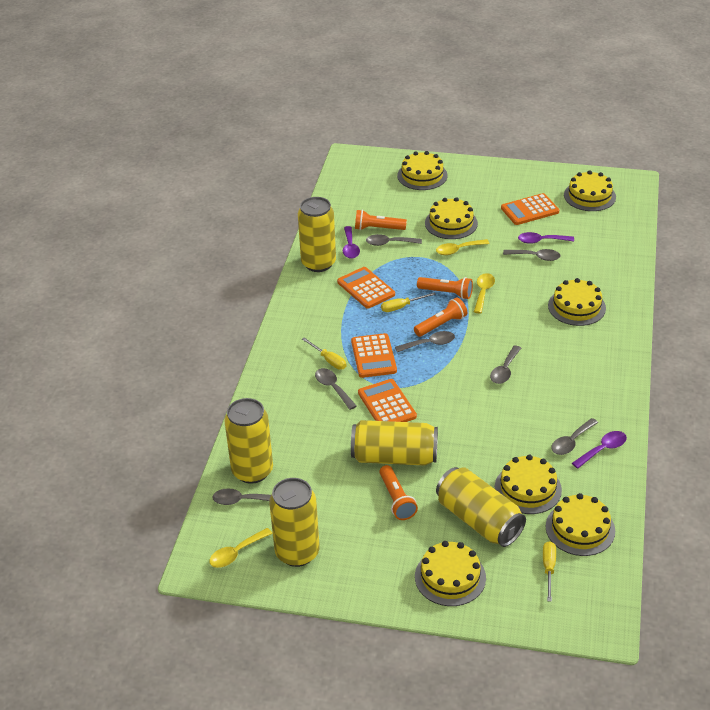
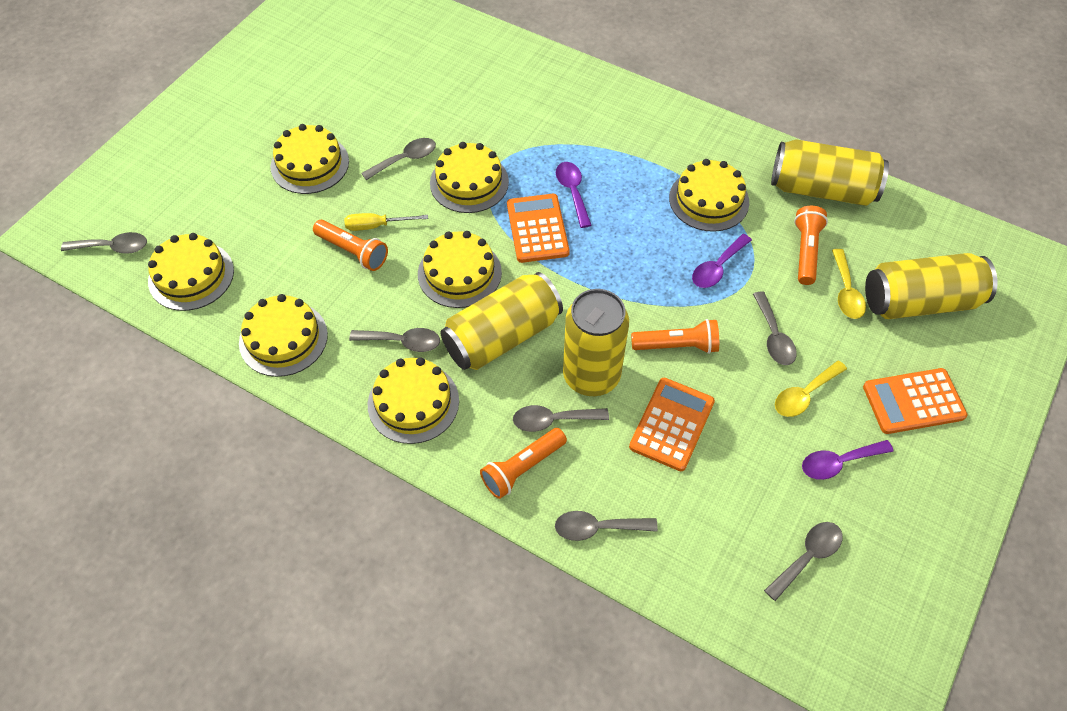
orange calculator: [337,267,395,309] [351,333,397,378] [358,379,417,422] [501,193,559,225] = 4 -> [507,194,570,263] [629,378,715,471] [863,368,968,434] = 3
yellow can: [225,398,273,484] [269,478,320,567] [298,197,336,272] [351,420,438,466] [436,467,526,547] = 5 -> [441,272,563,370] [563,289,629,396] [771,139,889,206] [865,253,998,319] = 4
yellow screwdriver: [302,337,346,370] [381,292,436,312] [543,541,556,602] = 3 -> [344,213,428,231] = 1
yellow spoon: [209,528,273,568] [436,239,490,255] [474,273,495,314] = 3 -> [775,360,847,417] [832,249,866,319] = 2

